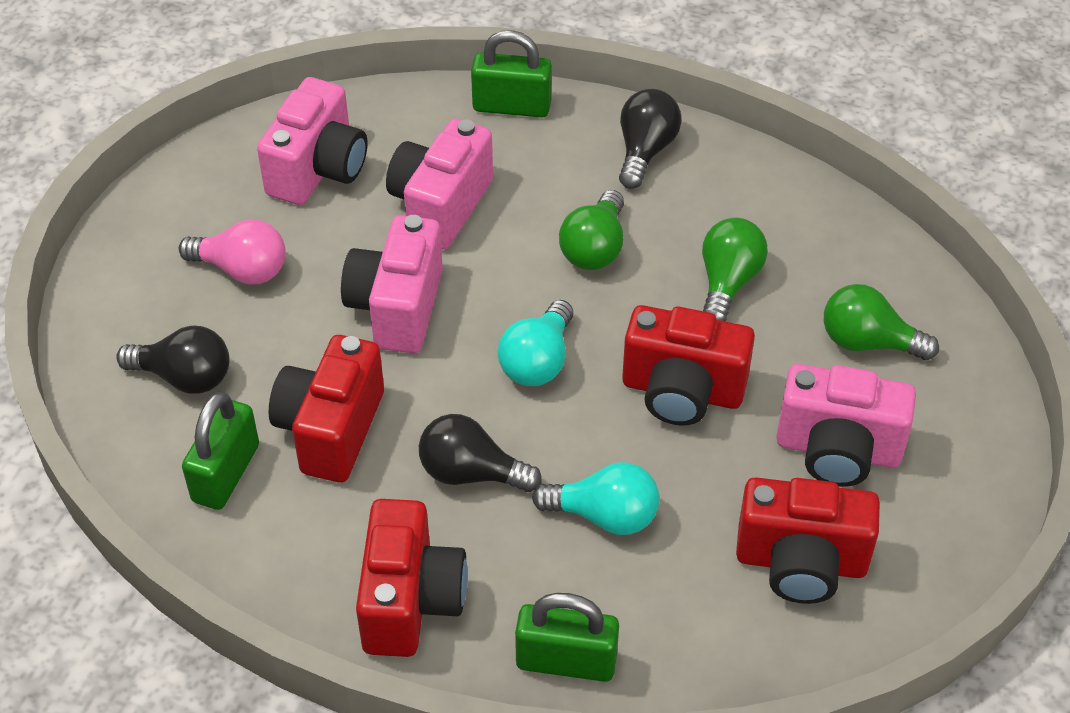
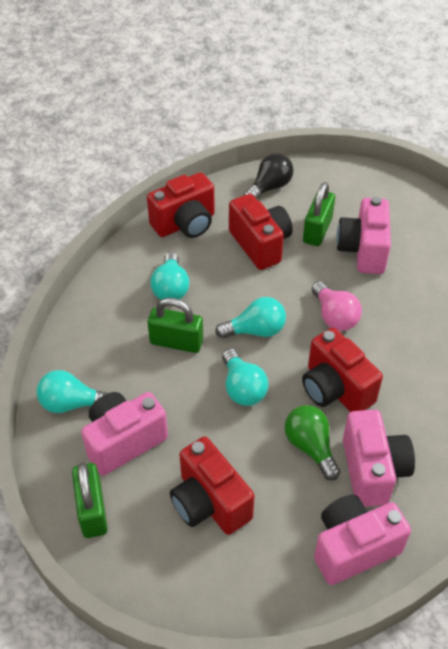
black light bulb: [116,325,230,394] [419,414,542,492] [619,89,682,189] = 3 -> [244,153,294,199] = 1
green light bulb: [559,190,624,270] [702,218,768,321] [824,284,939,360] = 3 -> [284,405,340,481] = 1
turquoise light bulb: [498,300,573,386] [532,462,659,535] = 2 -> [37,370,107,413] [150,252,189,300] [215,297,286,338] [222,349,269,406] = 4

